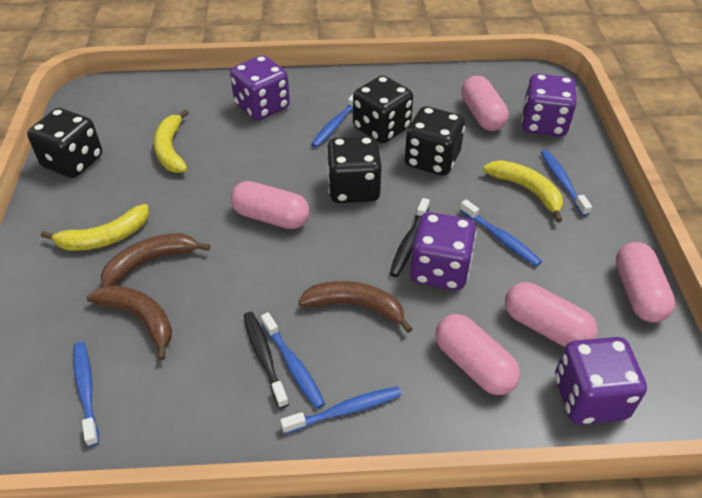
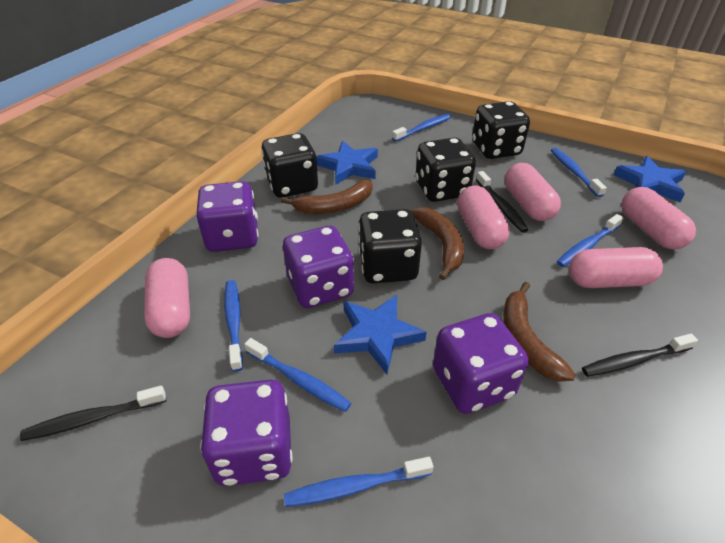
black toothbrush: [244,312,289,409] [390,198,430,277] = 2 -> [20,386,166,441] [476,171,528,233] [582,333,698,377] = 3
blue star: none = 0 -> [316,141,378,185] [334,295,427,374] [613,156,686,202] = 3
yellow banana: [41,204,149,251] [153,109,189,173] [483,160,563,222] = 3 -> none = 0

